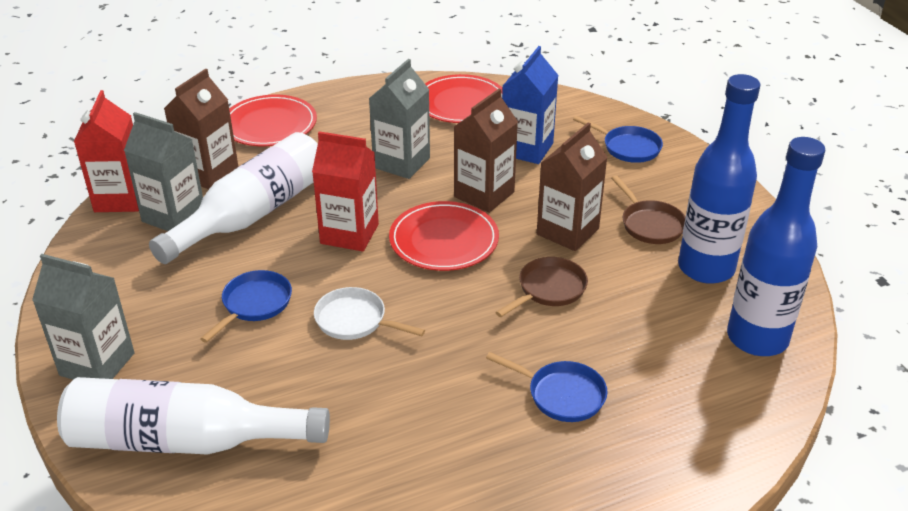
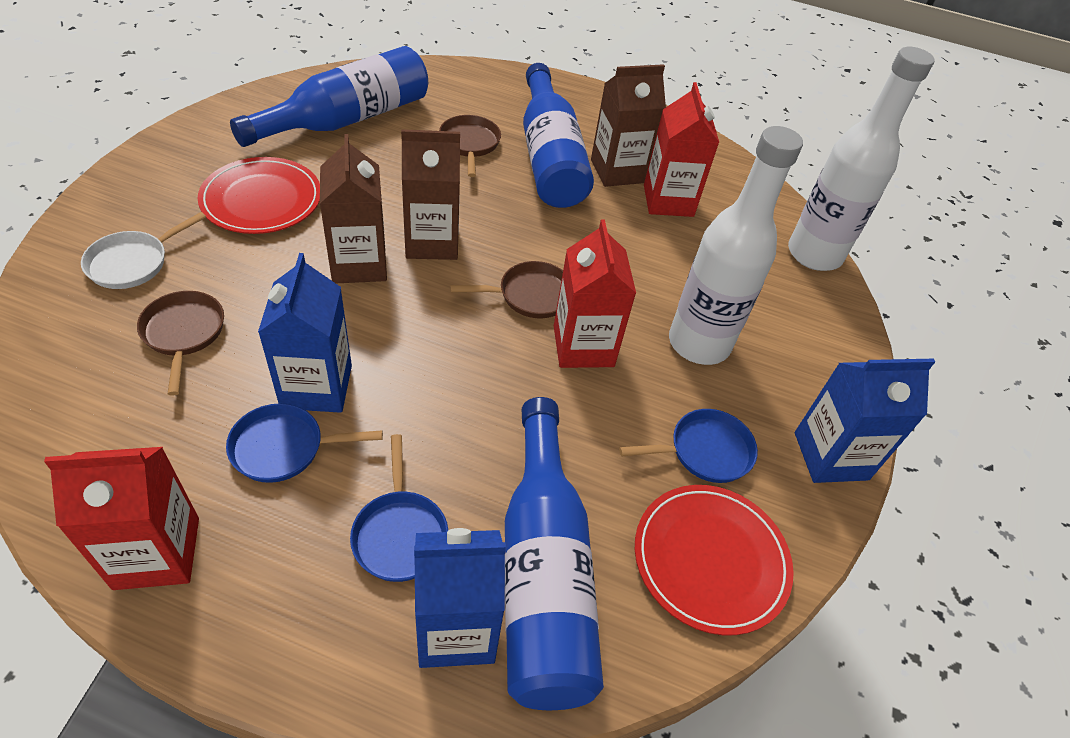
blue bottle: [678,74,760,284] [727,137,826,356] = 2 -> [230,46,428,147] [505,397,604,710] [523,63,594,208] = 3
blue carton: [502,46,559,164] = 1 -> [258,253,352,413] [414,528,506,668] [795,359,935,483] = 3
brown pan: [495,257,588,317] [611,176,685,244] = 2 -> [137,291,224,396] [439,115,501,177] [450,261,563,318] = 3
grey carton: [32,254,135,380] [124,112,203,231] [369,59,430,179] = 3 -> none = 0
red carton: [74,90,139,212] [312,131,379,251] = 2 -> [44,447,199,590] [554,219,636,368] [644,82,720,217] = 3
red plate: [229,95,317,146] [389,201,499,271] [425,74,503,123] = 3 -> [198,157,320,234] [635,485,794,635] = 2

